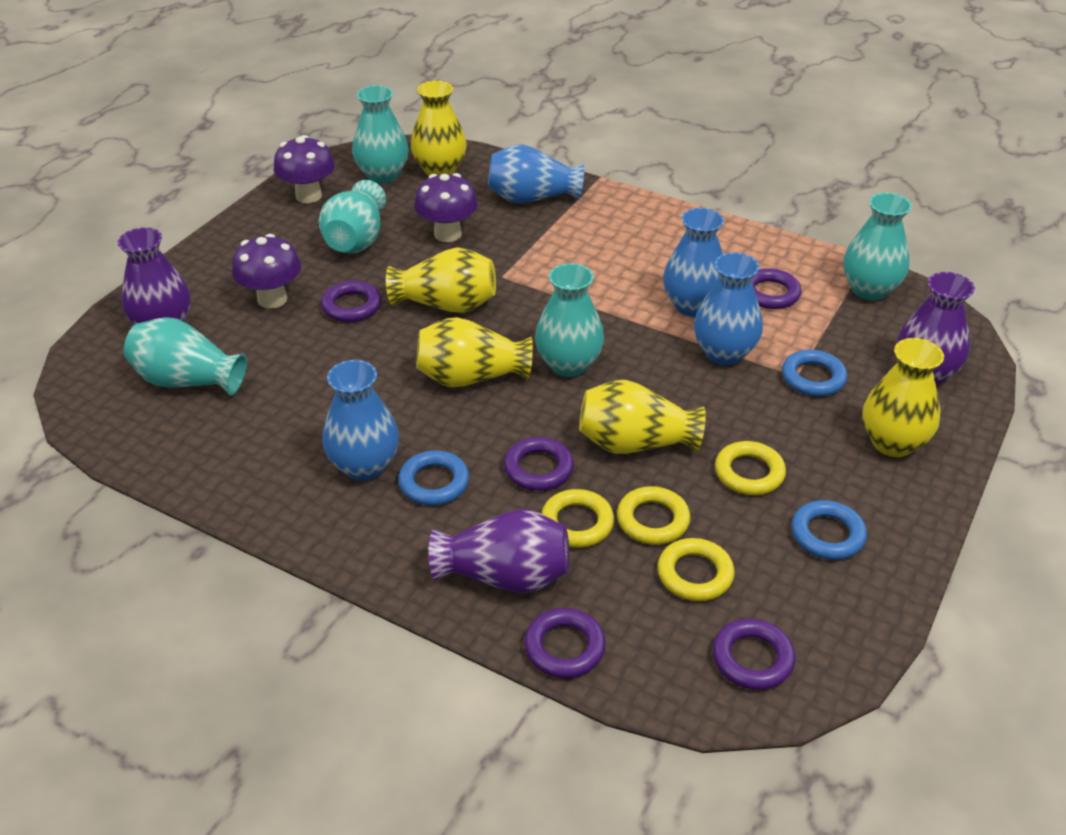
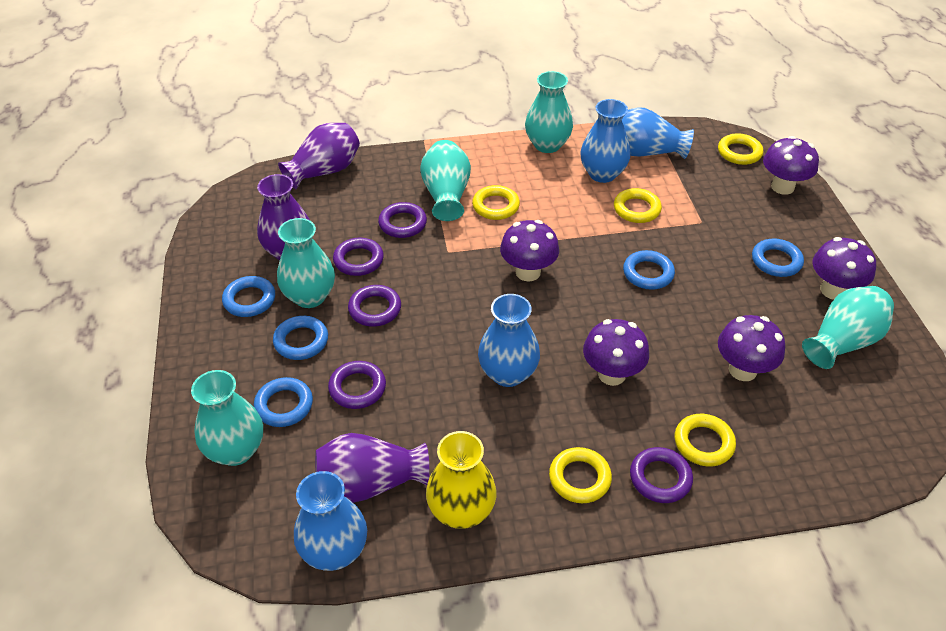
blue ring: [398,450,469,505] [782,350,847,396] [791,500,867,560] = 3 -> [222,276,275,317] [254,377,313,427] [273,316,328,360] [623,250,675,290] [752,239,804,277] = 5
purple mushroom: [232,234,301,308] [273,135,335,203] [414,173,478,242] = 3 -> [500,220,559,282] [583,319,649,386] [718,315,785,381] [763,136,819,195] [812,237,876,300] = 5
yellow ring: [541,489,614,548] [617,486,690,545] [657,538,735,601] [715,441,786,495] = 4 -> [472,185,520,220] [549,447,612,503] [614,188,662,223] [675,414,736,467] [718,133,763,165] = 5
yellow vase: [386,247,496,313] [411,81,467,176] [417,317,533,387] [579,380,706,454] [863,338,944,457] = 5 -> [426,431,497,529] = 1

